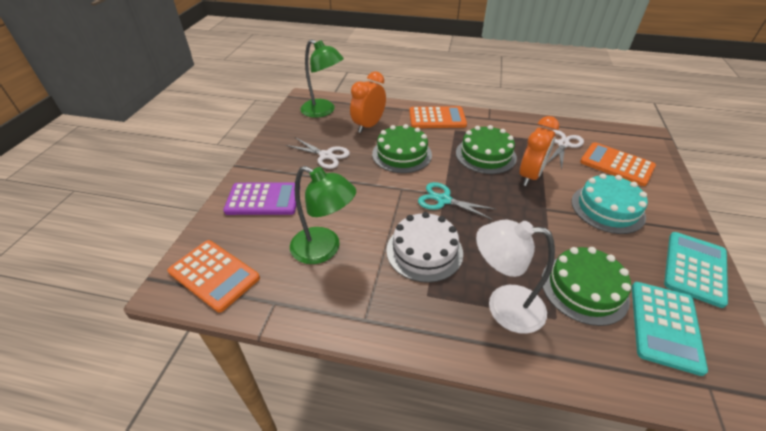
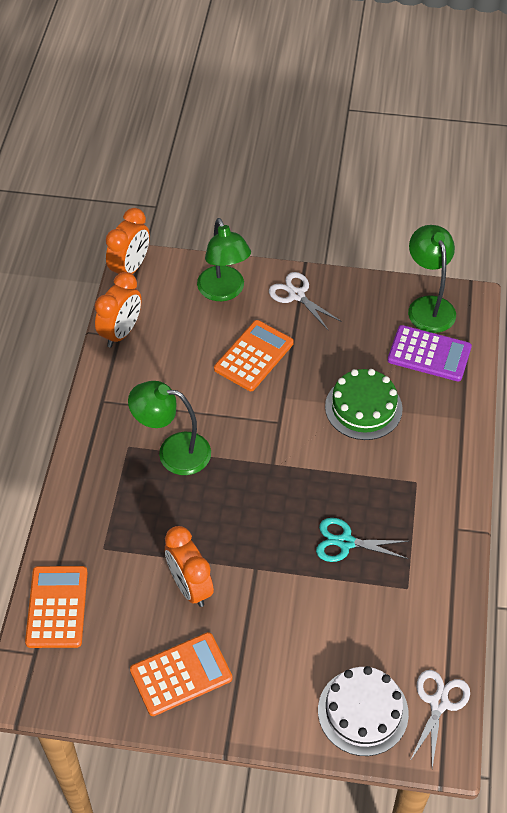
green cake: [372,124,432,173] [456,125,517,174] [542,247,631,326] = 3 -> [325,369,403,440] = 1
green lamp: [290,166,356,264] [300,39,344,118] = 2 -> [128,381,211,475] [197,218,251,301] [408,225,456,333] = 3
orange clock: [350,71,386,133] [520,116,559,186] = 2 -> [95,272,141,348] [106,208,150,274] [165,526,214,607] = 3
turquoise cake: [571,173,648,234] = 1 -> none = 0
turquoise calculator: [632,282,708,376] [664,232,728,308] = 2 -> none = 0
white lamp: [476,220,555,334] = 1 -> none = 0

